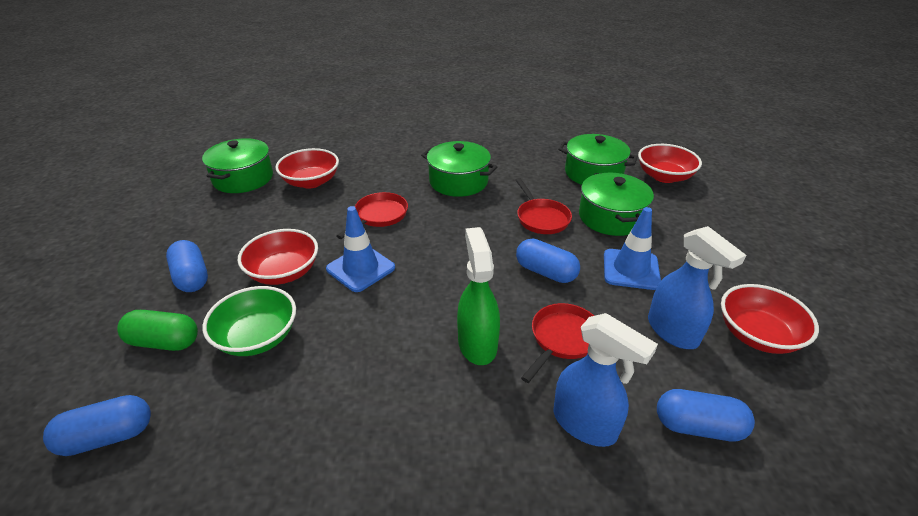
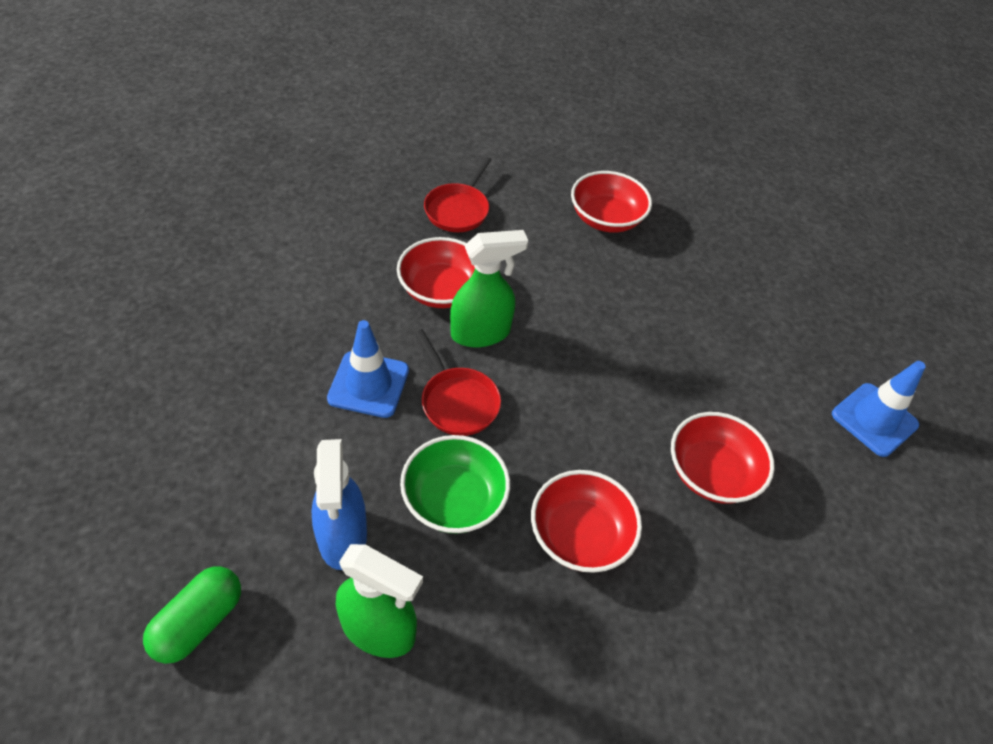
blue capsule: [43,395,151,456] [166,240,208,292] [516,239,580,283] [657,389,755,441] = 4 -> none = 0
blue spray bottle: [553,313,658,447] [648,226,746,349] = 2 -> [312,439,367,570] = 1
green pot: [202,138,273,193] [421,141,497,197] [558,134,638,185] [579,172,654,236] = 4 -> none = 0
green spray bottle: [457,227,500,365] = 1 -> [336,544,423,658] [450,230,528,347] = 2
red pan: [337,192,408,239] [516,178,572,234] [521,303,594,383] = 3 -> [415,329,501,436] [424,156,492,232] = 2

